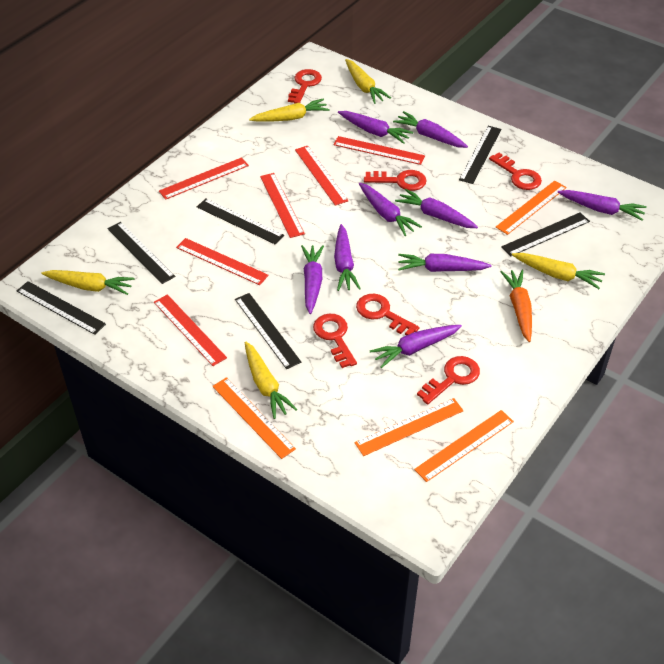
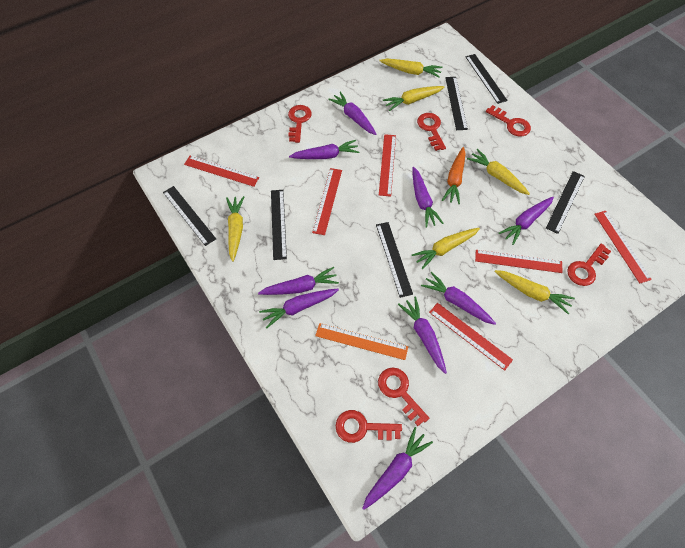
orange ruler: [212,377,296,459] [354,398,464,456] [414,410,514,482] [496,180,567,235] = 4 -> [315,323,408,360] = 1
yellow carrot: [42,270,135,295] [245,342,297,419] [249,99,329,122] [345,59,391,104] [512,253,605,289] = 5 -> [226,196,244,262] [379,59,442,78] [383,86,444,111] [412,228,480,269] [467,149,530,195] [494,270,575,314] = 6

